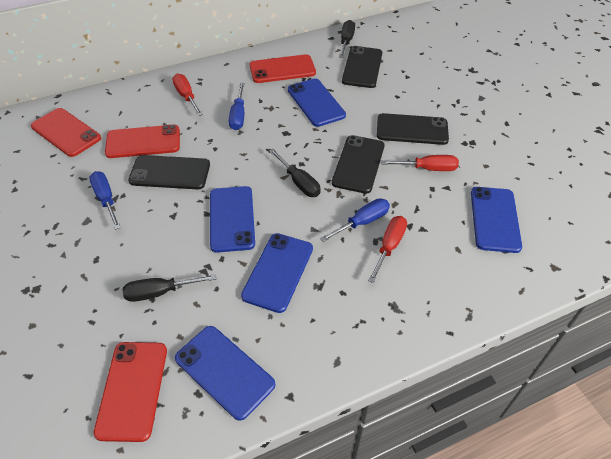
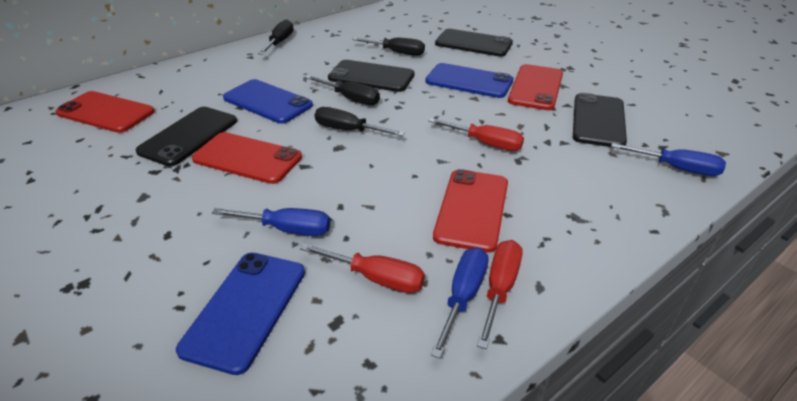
black screwdriver: [122,274,216,302] [269,149,321,197] [339,20,355,58] = 3 -> [258,19,294,55] [306,75,380,105] [315,107,405,136] [352,37,425,56] = 4
blue phone: [175,326,275,421] [210,186,255,253] [241,233,313,313] [288,78,346,127] [471,187,522,253] = 5 -> [176,253,305,375] [223,79,313,124] [425,63,513,98] = 3

